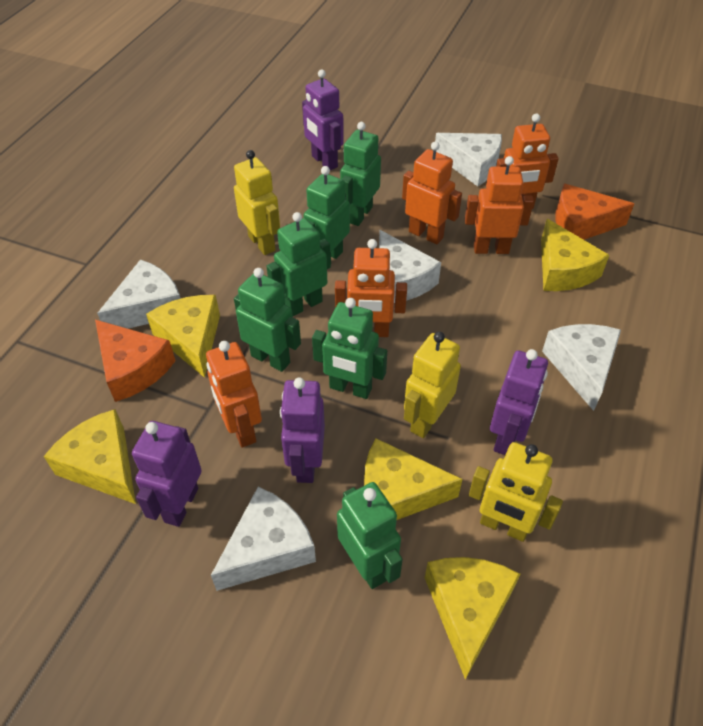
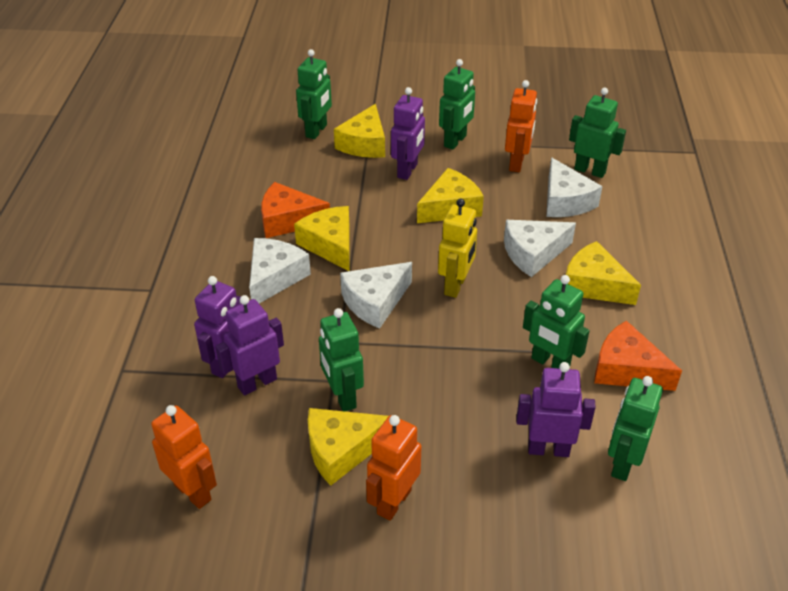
orange robot: [206,341,262,448] [335,239,407,337] [402,141,462,244] [465,156,534,254] [496,114,559,209] = 5 -> [151,405,217,509] [366,415,422,521] [505,80,537,172] = 3
white cheese: [97,259,181,329] [211,487,316,591] [379,230,441,303] [435,133,502,186] [542,324,621,411] = 5 -> [249,238,311,303] [340,262,412,329] [504,220,576,277] [546,157,603,217] = 4
yellow robot: [234,150,280,255] [404,332,461,438] [469,442,563,542] = 3 -> [438,198,477,298] = 1

